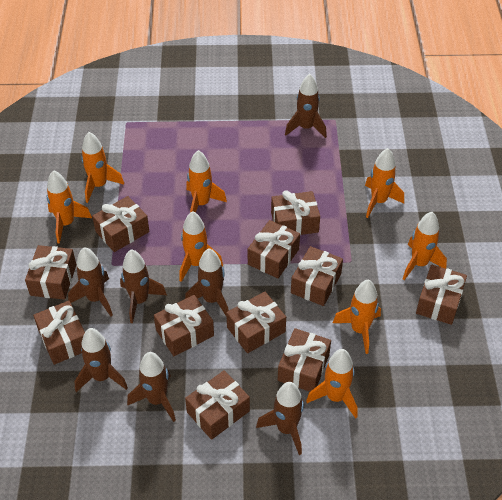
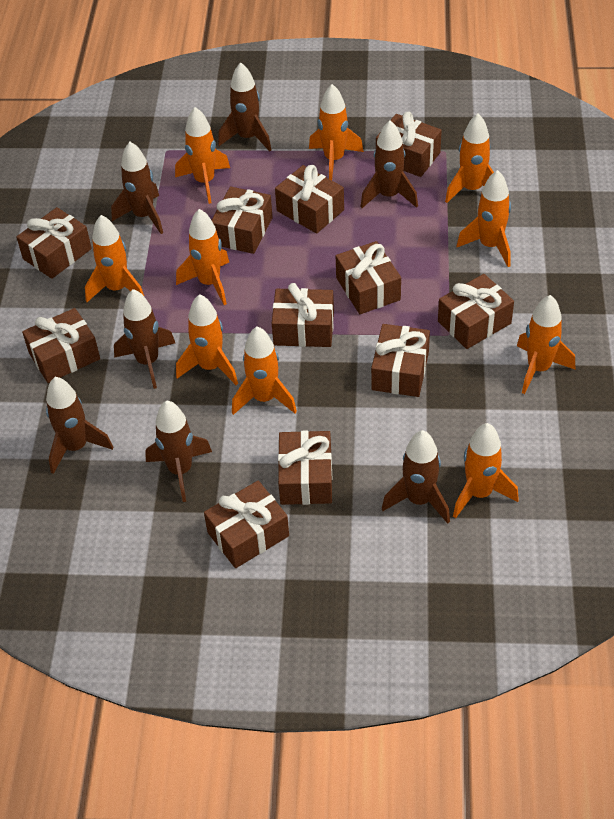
orange rocket: [47,170,92,244] [81,132,124,203] [179,211,223,282] [186,150,227,213] [306,349,358,419] [333,279,381,354] [365,148,404,218] [403,212,447,280] = 8 -> [85,215,144,302] [175,107,230,204] [176,209,229,305] [176,294,238,385] [232,326,297,415] [309,84,364,180] [445,114,494,203] [453,423,519,518] [457,170,511,267] [517,295,575,394] = 10

